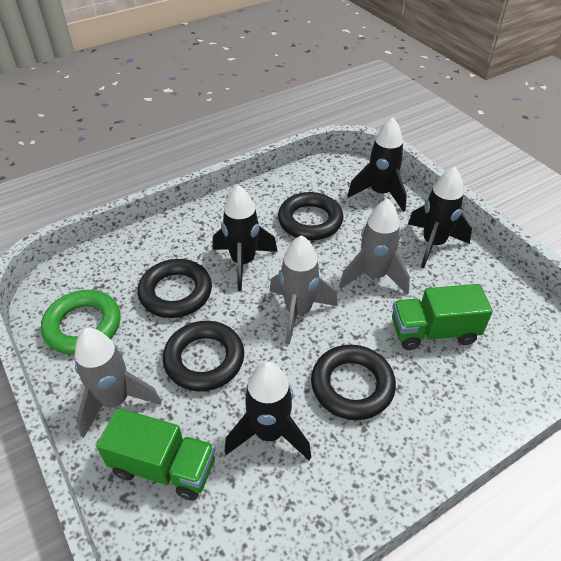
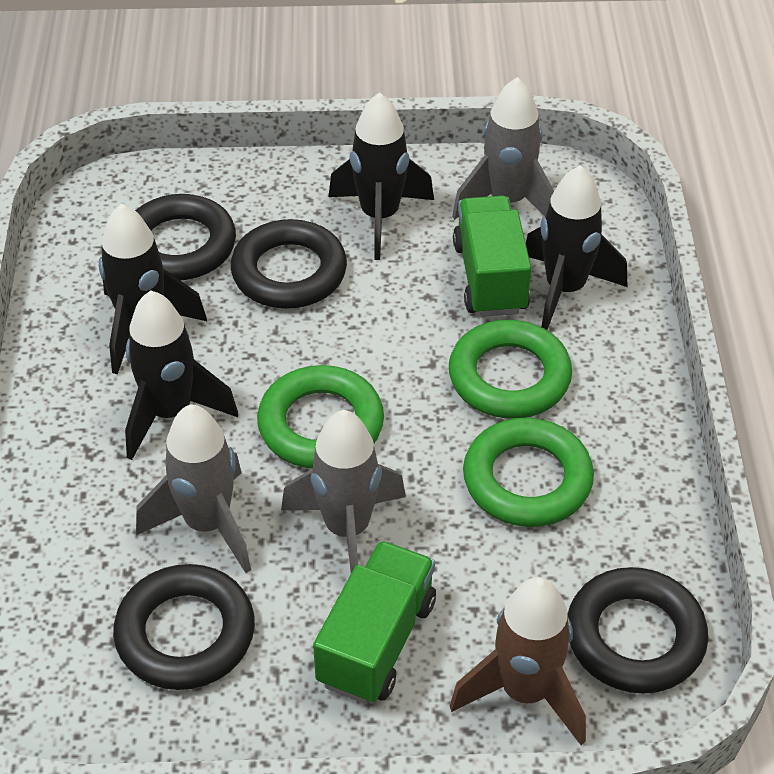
brown rocket: none = 0 -> [450,577,586,745] = 1
green ring: [41,290,121,355] = 1 -> [257,365,384,469] [449,320,572,419] [463,418,594,527] = 3

